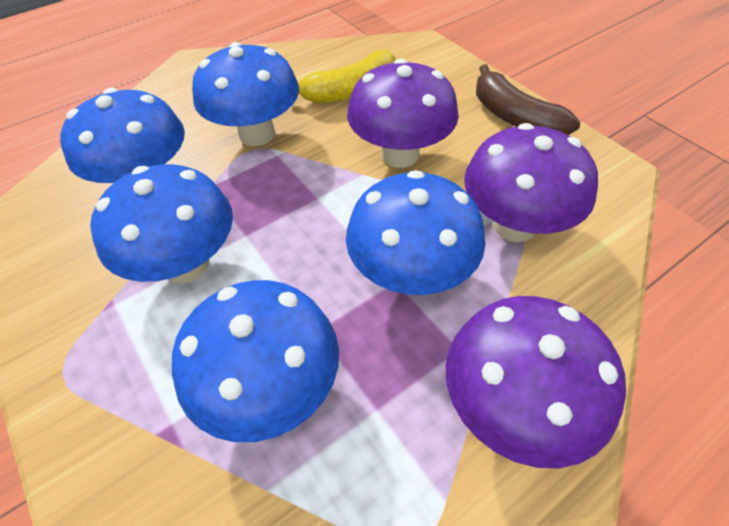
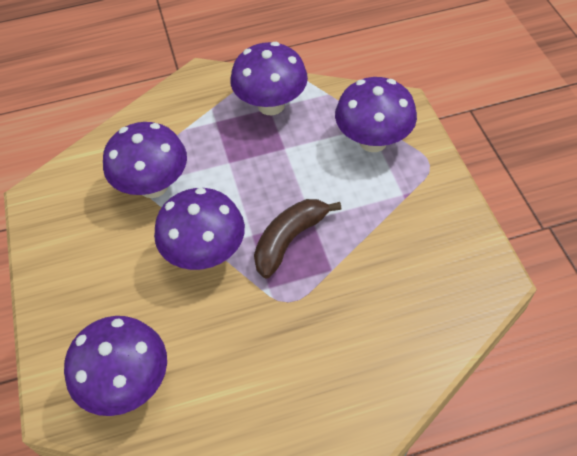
blue mushroom: [60,88,185,183] [90,164,233,283] [172,280,339,442] [192,42,299,146] [346,170,485,295] = 5 -> none = 0
purple mushroom: [347,58,459,168] [445,296,626,468] [464,123,598,242] = 3 -> [64,316,167,416] [103,122,187,198] [154,188,245,270] [230,42,308,115] [335,77,417,152] = 5
yellow banana: [298,50,395,103] = 1 -> none = 0

